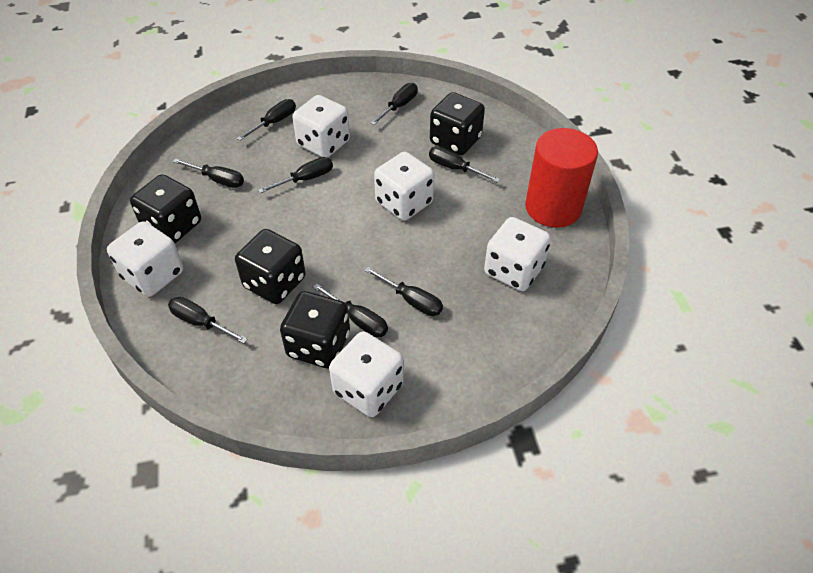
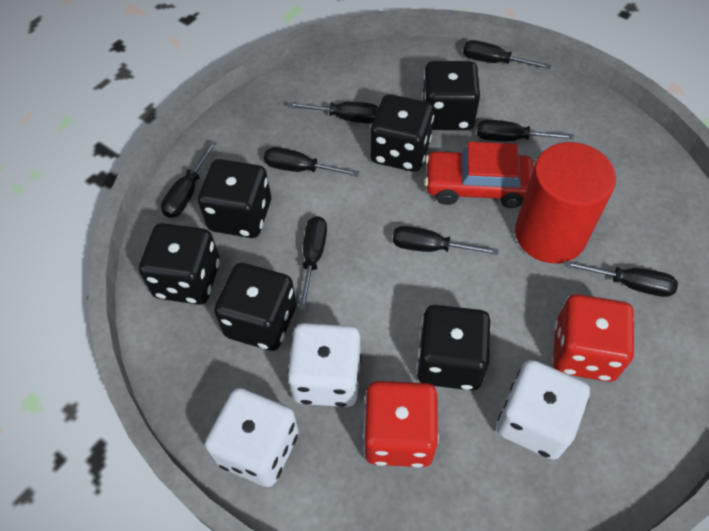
black dice: [130,174,201,243] [235,229,306,304] [280,291,350,368] [430,92,485,155] = 4 -> [139,223,220,305] [198,159,271,238] [214,263,296,351] [370,94,434,172] [417,305,491,390] [422,61,480,130] = 6
red car: none = 0 -> [425,142,534,208] = 1
red dice: none = 0 -> [363,381,439,467] [553,294,634,382] = 2
white dice: [107,221,183,297] [292,95,350,158] [329,331,404,417] [374,152,435,221] [484,217,551,291] = 5 -> [205,388,299,487] [287,323,361,407] [497,360,590,460] = 3

